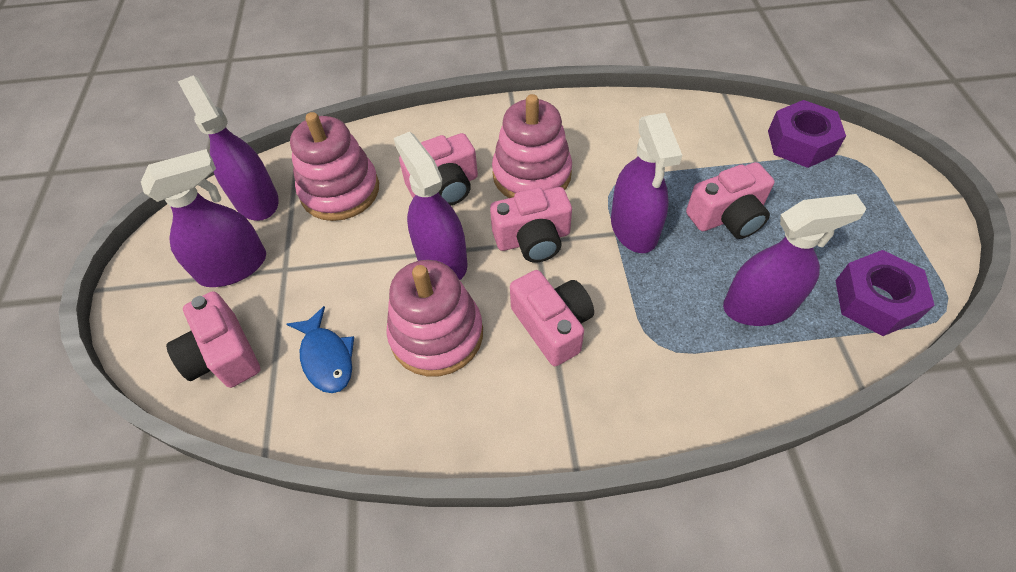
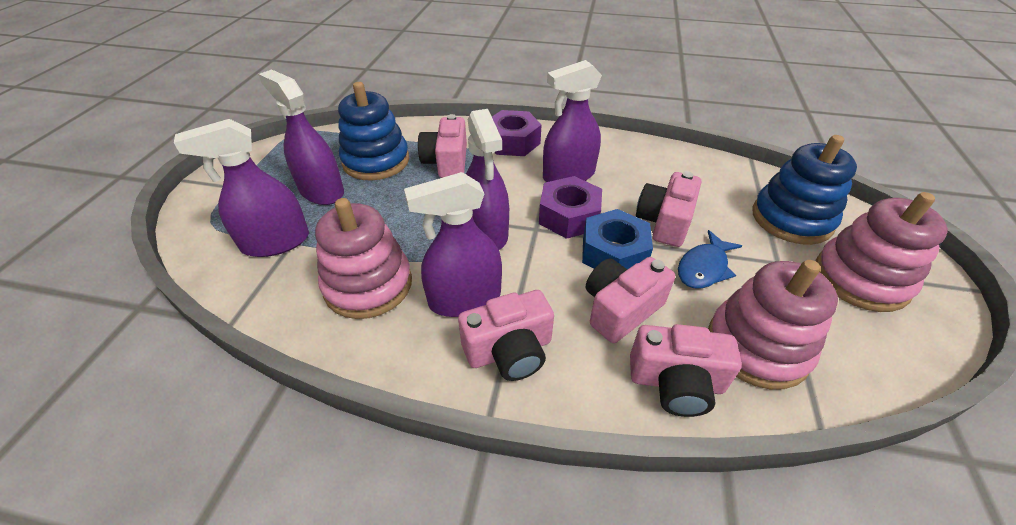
blue nut: none = 0 -> [582,209,653,270] = 1
blue stacking toy: none = 0 -> [338,82,409,180] [752,135,857,245] = 2

